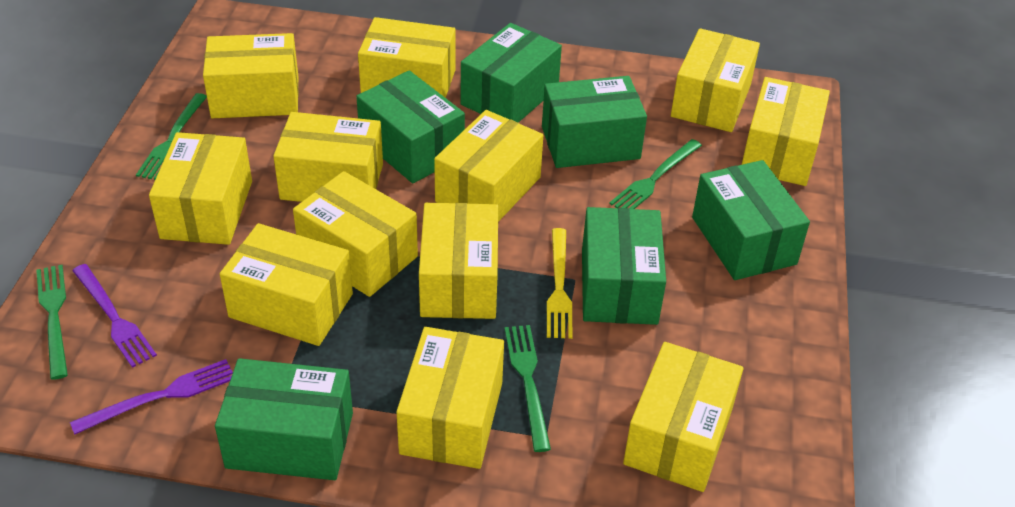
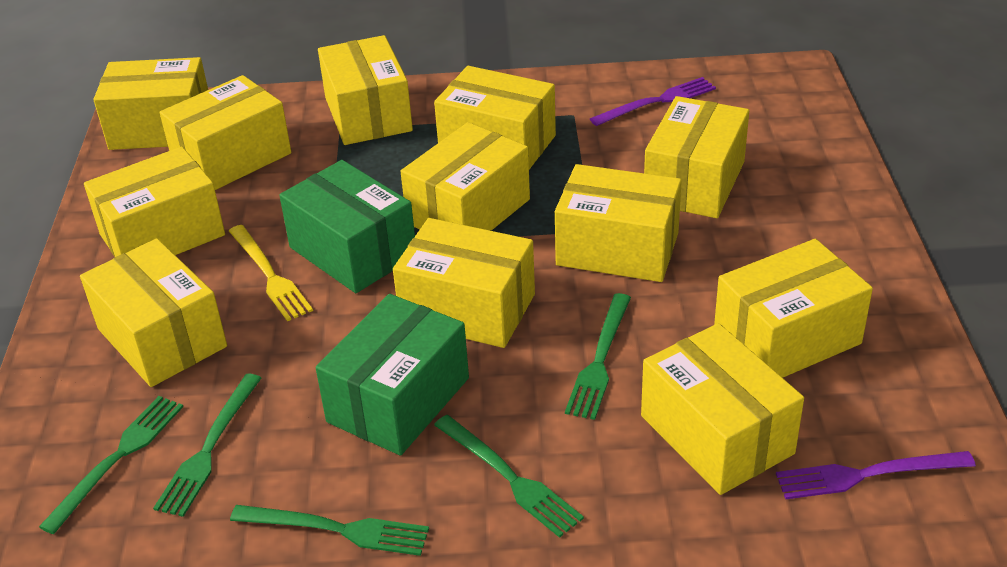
green box: [215,358,353,480] [356,71,465,183] [461,23,562,123] [542,76,647,168] [582,207,666,325] [692,160,810,280] = 6 -> [279,160,415,293] [316,294,469,456] = 2
green fork: [36,265,68,380] [136,93,207,180] [505,325,551,452] [609,139,702,209] = 4 -> [39,396,183,534] [153,374,261,517] [230,505,429,556] [434,415,584,538] [565,293,631,420] = 5

